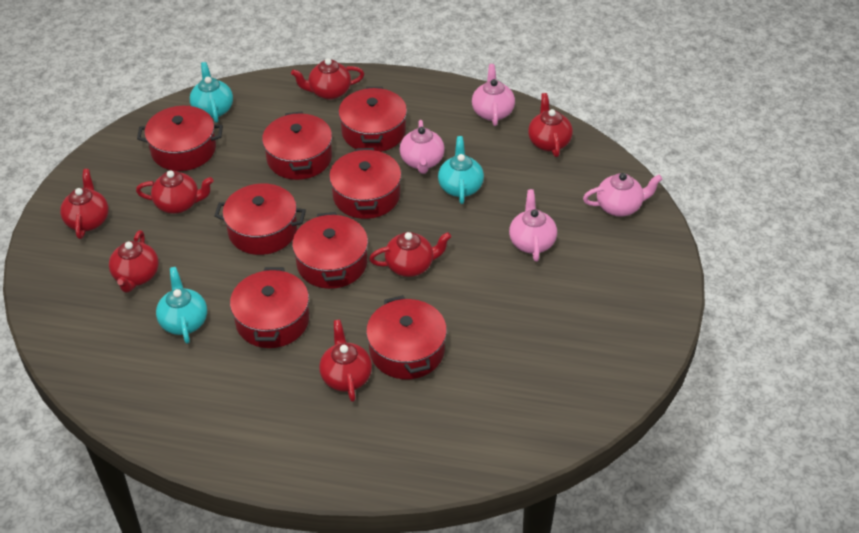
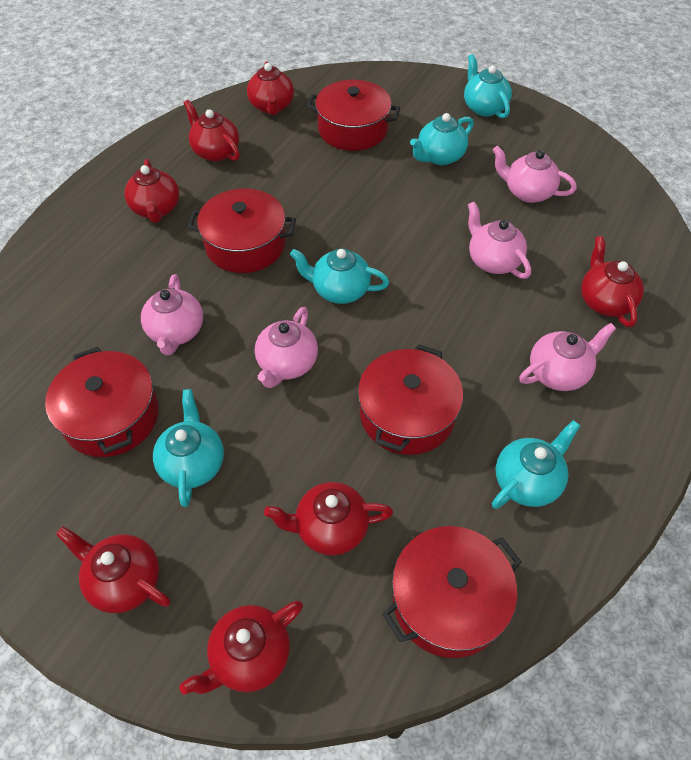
pink teapot: [400,120,445,174] [472,64,515,126] [509,189,557,262] [583,173,662,217] = 4 -> [141,274,203,355] [255,307,318,388] [468,202,531,279] [493,146,577,203] [519,323,616,391] = 5
red pot: [137,106,223,171] [214,184,306,255] [230,267,309,348] [262,112,332,180] [292,212,368,289] [329,148,401,219] [338,87,407,152] [366,295,447,379] = 8 -> [45,347,159,457] [188,189,296,273] [307,80,400,151] [358,344,463,455] [382,526,522,658] = 5
turquoise teapot: [156,267,207,344] [190,62,233,123] [438,136,484,204] = 3 -> [153,389,224,507] [290,249,389,304] [410,113,474,165] [464,54,512,118] [492,420,580,509] = 5

